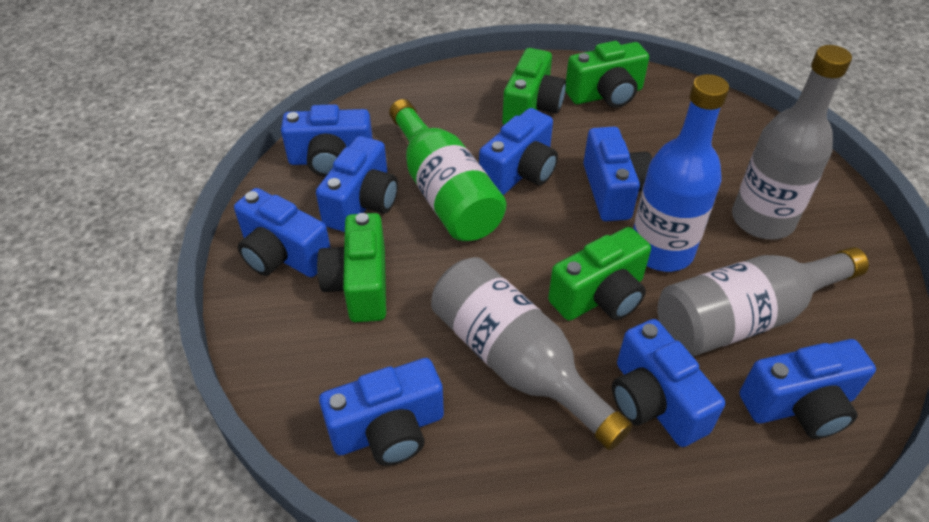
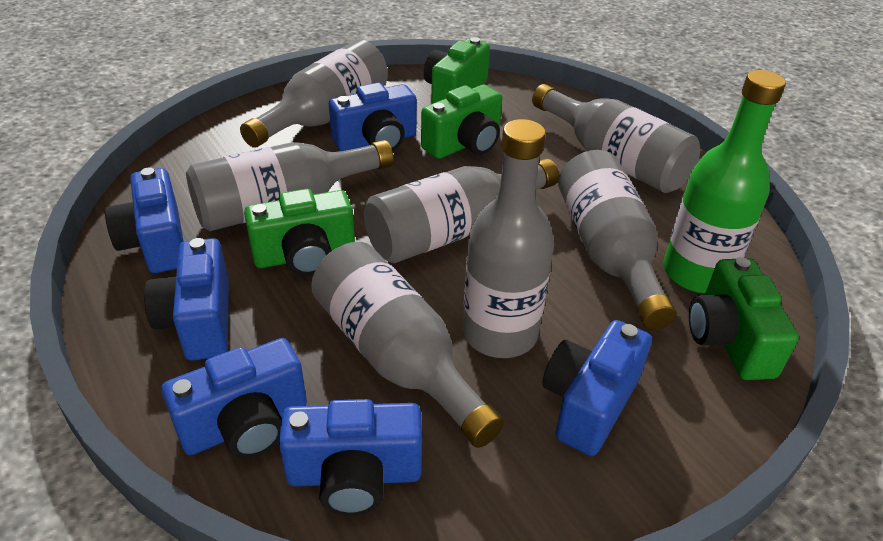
blue bottle: [633,74,729,272] = 1 -> none = 0
blue camera: [234,188,331,277] [281,104,373,177] [316,136,398,232] [319,358,444,466] [479,108,558,195] [583,127,653,221] [612,319,725,447] [739,339,876,439] = 8 -> [105,168,184,273] [144,238,229,361] [162,338,307,458] [279,399,422,516] [329,83,417,151] [542,320,652,456] = 6
grey bottle: [431,257,633,450] [657,247,869,357] [732,45,852,240] = 3 -> [186,140,394,231] [240,39,388,148] [311,242,504,448] [364,159,559,263] [462,119,554,358] [532,84,700,193] [558,150,677,330] = 7

